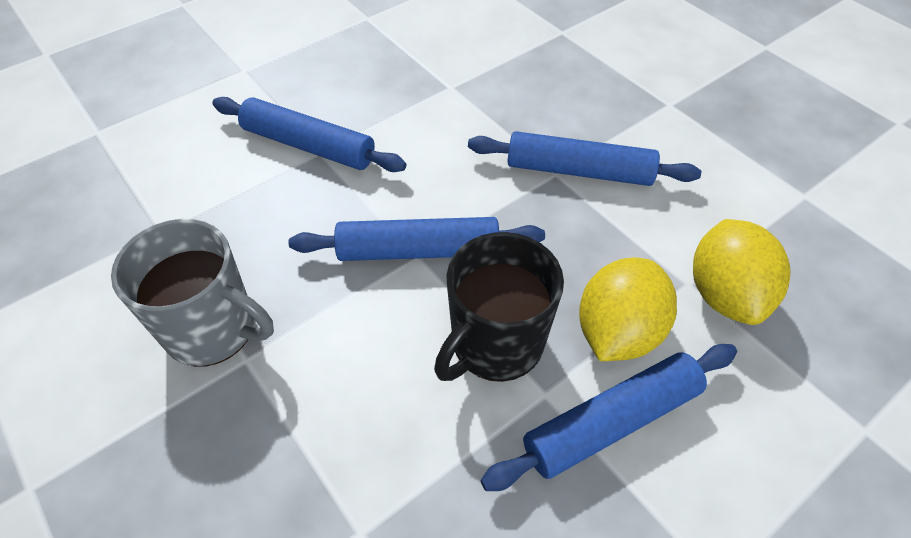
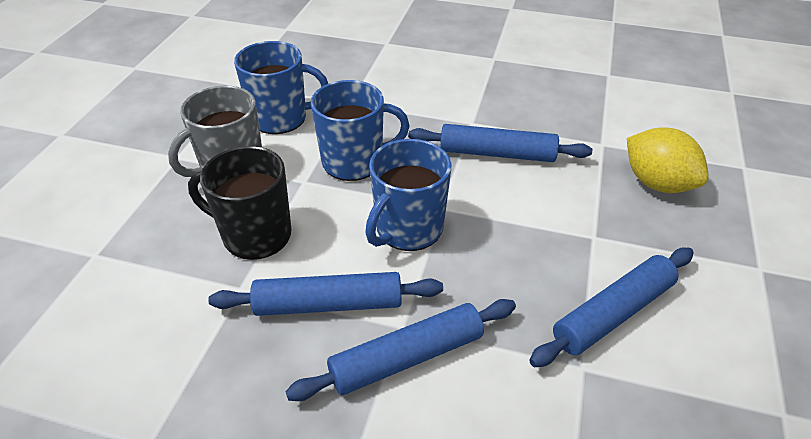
blue mug: none = 0 -> [234,41,328,134] [311,80,410,181] [365,139,451,251] = 3
yellow lemon: [579,258,677,361] [693,219,791,325] = 2 -> [627,127,709,193] = 1

